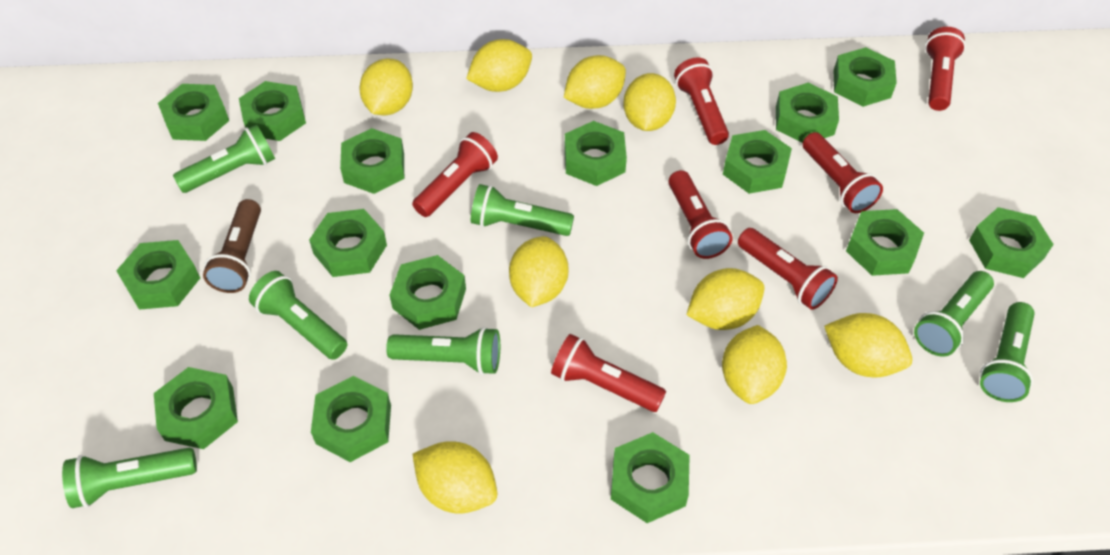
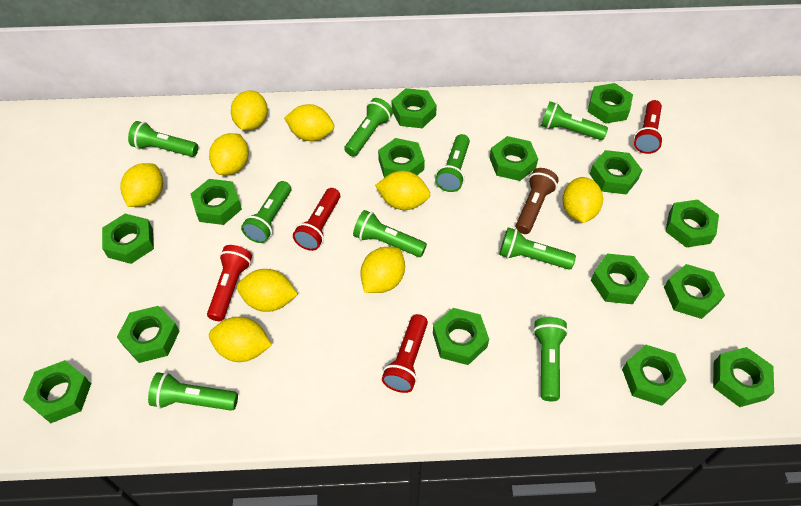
green flashlight: [62,448,197,508] [173,125,275,193] [249,271,347,360] [386,327,500,375] [471,184,574,236] [914,271,994,356] [980,302,1035,402] = 7 -> [128,121,198,157] [148,372,238,411] [241,181,291,243] [344,98,393,157] [353,210,427,257] [435,134,470,192] [499,227,576,270] [533,317,568,401] [541,101,608,140] = 9
red flashlight: [412,132,498,217] [551,334,666,412] [668,170,732,259] [674,57,729,145] [738,228,838,310] [803,132,883,213] [925,27,966,111] = 7 -> [207,245,252,321] [293,188,340,251] [382,314,428,393] [634,100,663,154] = 4

